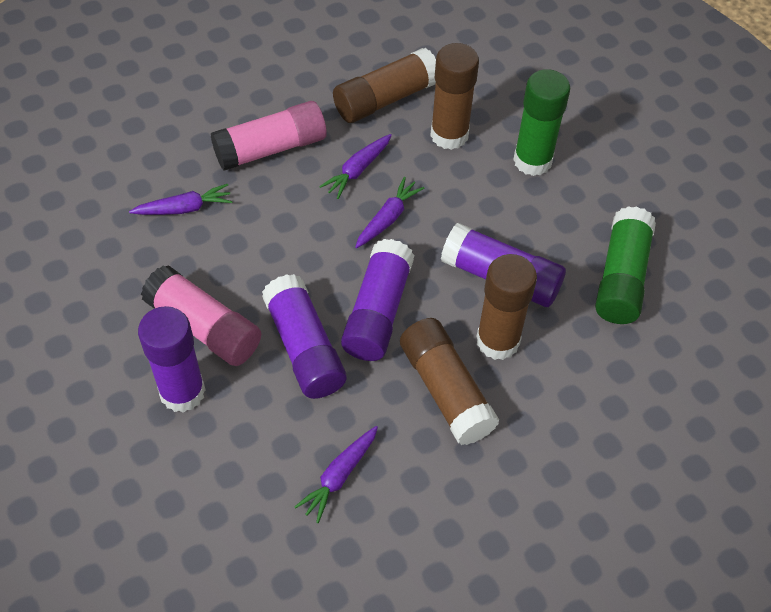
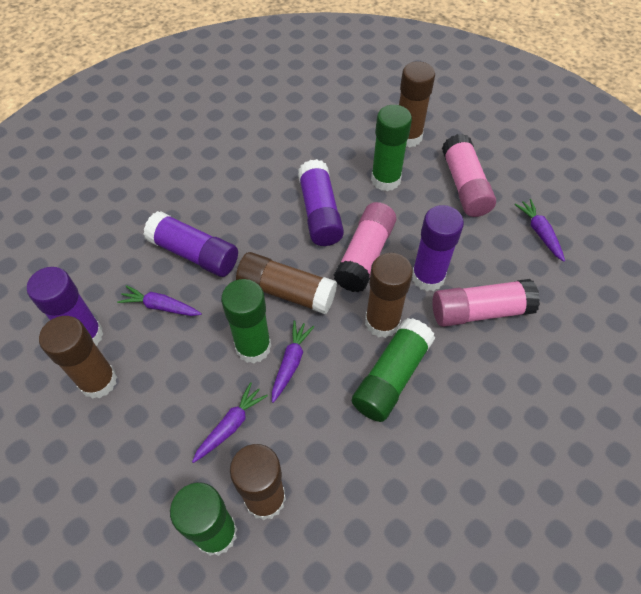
brown glue stick: [333,48,436,123] [400,318,499,445] [430,43,479,150] [476,254,537,360] = 4 -> [39,316,117,399] [230,444,286,520] [236,252,337,314] [365,253,413,338] [399,61,435,147] = 5
green glue stick: [513,69,570,176] [595,206,656,324] = 2 -> [170,482,237,556] [221,279,271,364] [352,318,435,422] [371,105,412,191] = 4
pink glue stick: [141,265,261,366] [211,101,327,171] = 2 -> [334,202,396,292] [432,279,540,327] [442,134,496,217] = 3

